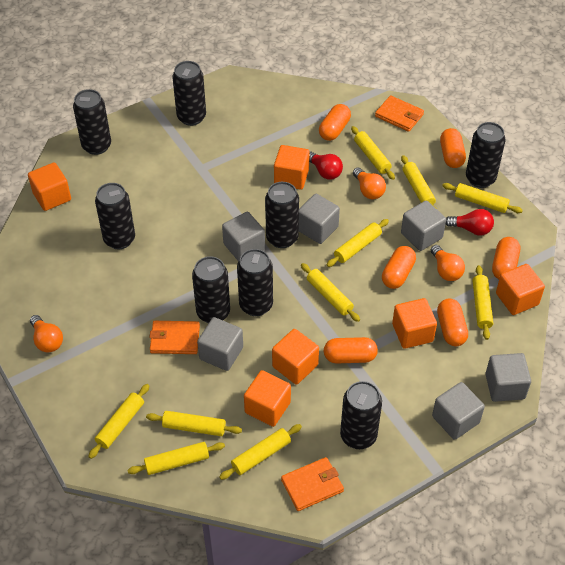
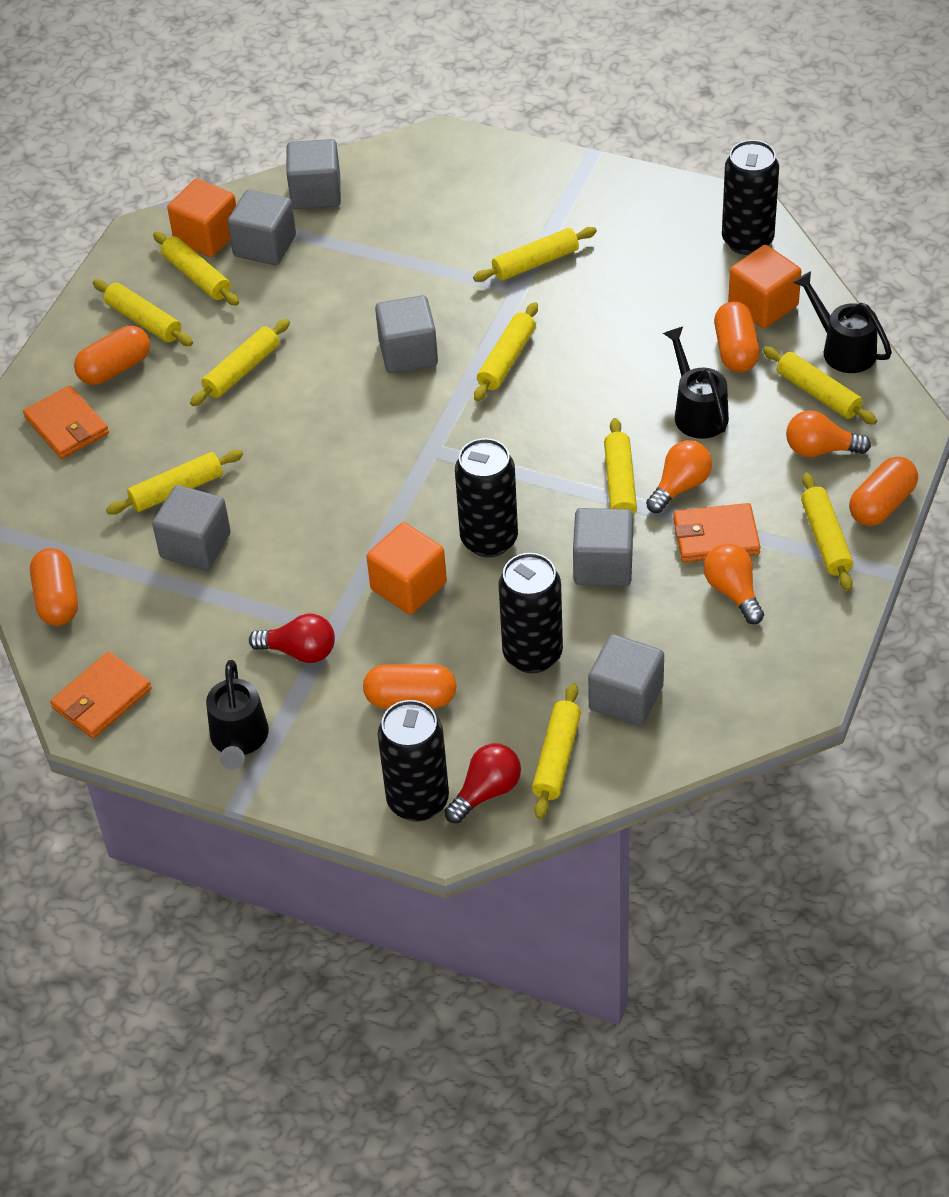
black can: [73,89,111,155] [95,183,135,249] [172,61,206,126] [192,256,230,323] [237,249,273,316] [265,182,299,248] [340,381,382,449] [466,122,506,188] = 8 -> [378,700,449,822] [455,438,518,557] [498,553,563,673] [722,140,779,255] = 4
black watering can: none = 0 -> [206,660,269,770] [663,327,729,439] [793,271,892,373] = 3
orange capsule: [319,104,351,141] [324,337,378,364] [382,246,416,289] [437,299,468,346] [440,128,466,168] [492,237,520,279] = 6 -> [30,548,78,626] [74,325,150,385] [363,664,457,708] [714,302,759,372] [849,456,918,526] = 5
orange cube: [28,162,71,211] [244,370,291,427] [272,329,319,385] [274,145,310,190] [392,298,437,349] [496,264,545,315] = 6 -> [167,178,236,257] [366,522,447,614] [728,245,801,328] = 3

